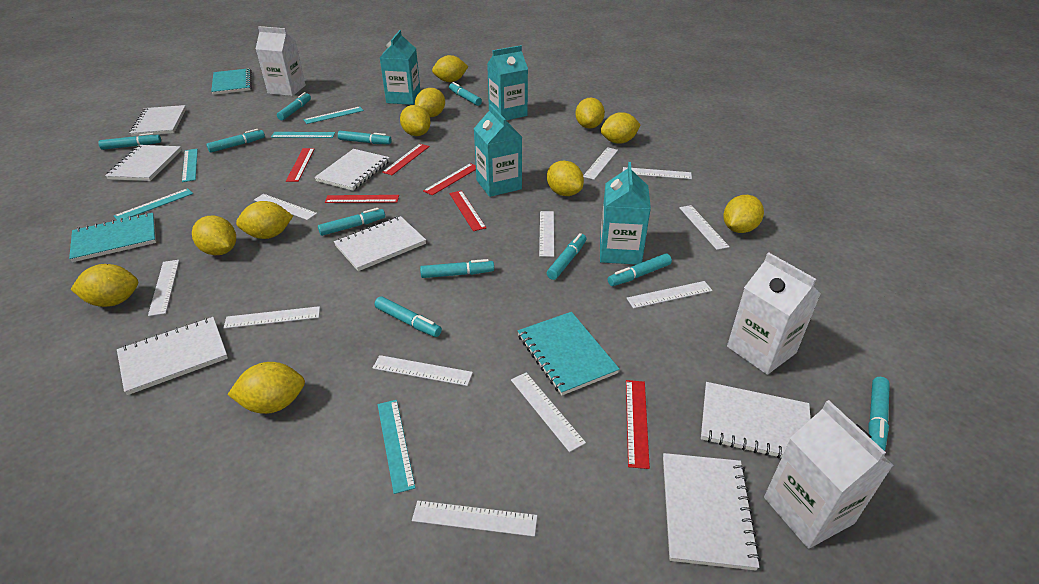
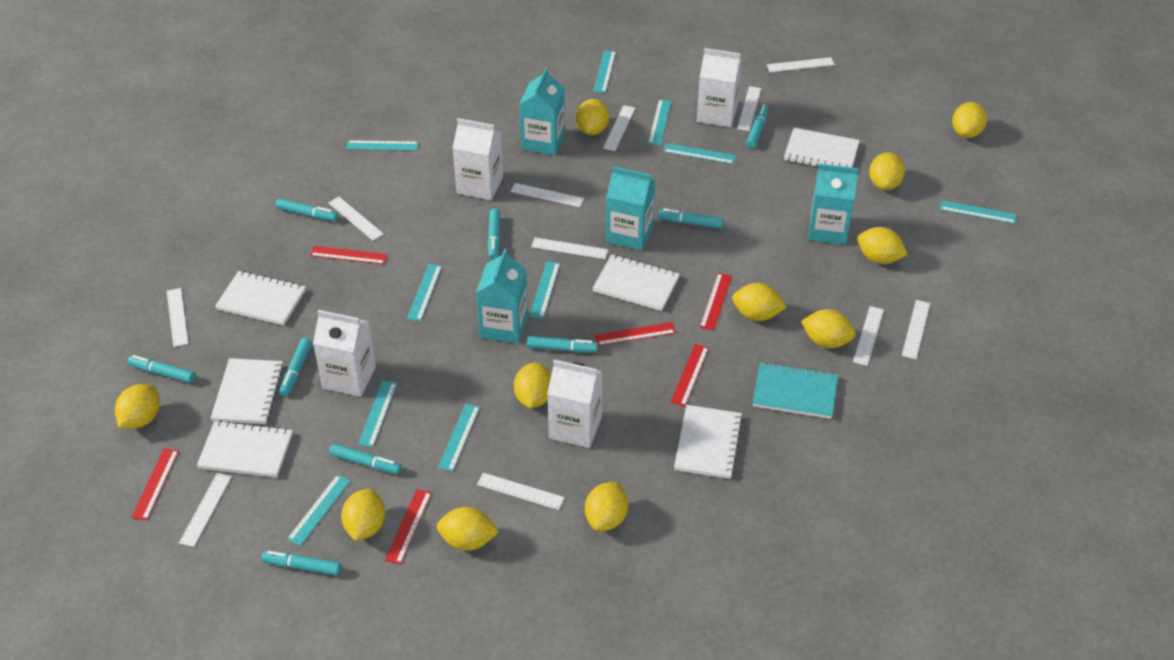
turquoise marker: [98,133,161,150] [206,129,265,153] [277,92,311,120] [318,208,385,236] [338,131,392,144] [375,296,442,337] [420,259,494,278] [449,82,482,106] [547,233,586,280] [608,254,672,286] [868,377,890,451] = 11 -> [128,355,195,383] [262,551,341,575] [276,198,338,221] [279,338,312,397] [329,443,401,474] [488,208,500,260] [527,336,598,352] [658,208,723,229] [746,105,768,148] = 9
turquoise notebook: [69,213,156,262] [211,68,252,95] [518,312,620,395] = 3 -> [753,362,838,419] = 1
turquoise ruler: [114,188,193,220] [182,149,198,182] [271,132,335,138] [303,106,364,124] [378,400,416,494] = 5 -> [287,475,351,546] [346,140,418,151] [358,381,397,447] [407,264,442,321] [438,404,480,472] [529,261,560,318] [593,50,616,93] [648,99,671,145] [663,143,736,164] [940,200,1017,224] = 10
white carton: [256,26,306,96] [727,253,821,375] [764,400,893,549] = 3 -> [313,310,376,397] [453,118,503,200] [547,360,603,448] [697,48,742,127] = 4
white notebook: [105,145,182,181] [117,317,228,395] [129,105,186,136] [314,149,390,191] [334,216,426,271] [663,453,761,571] [701,382,810,458] = 7 -> [197,420,293,478] [211,358,284,424] [215,271,306,325] [593,254,680,311] [674,405,743,479] [784,128,860,167] = 6

